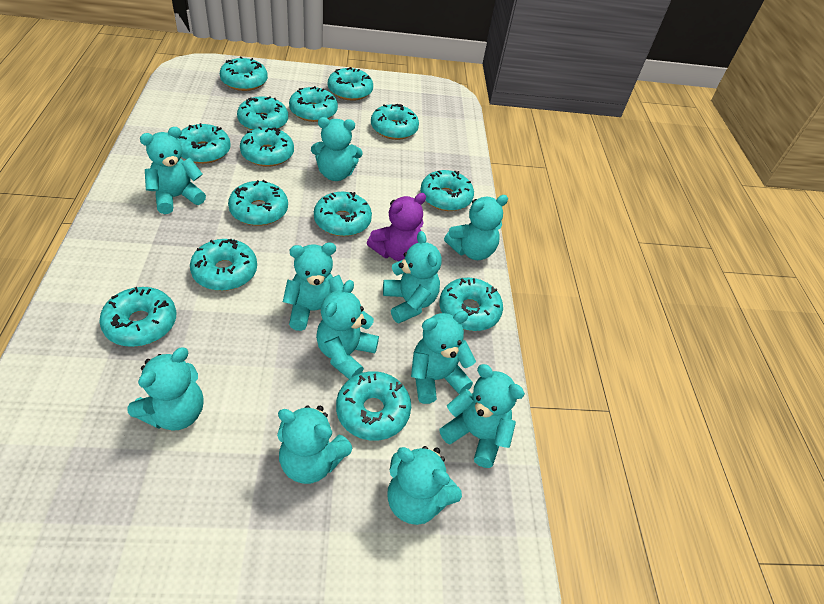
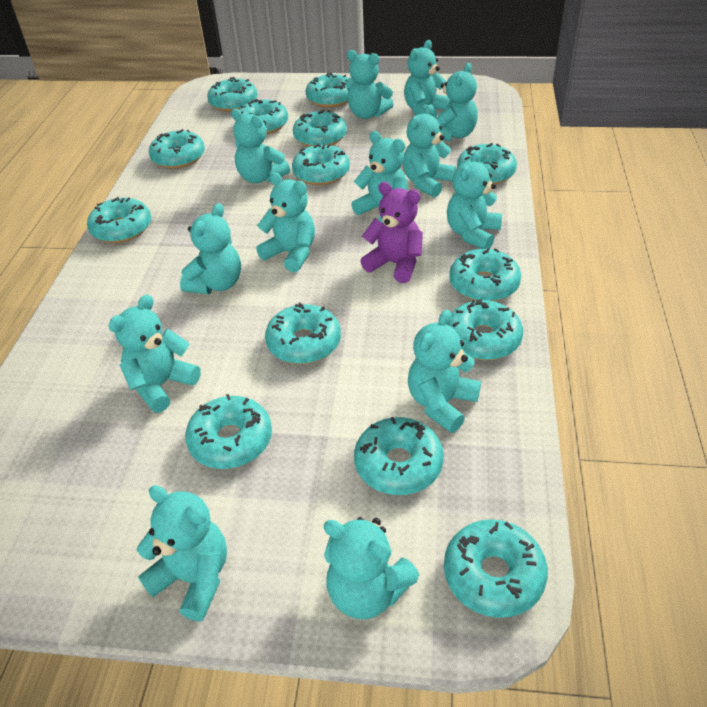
turquoise teddy bear: [127,347,204,431] [140,127,206,214] [277,406,352,484] [283,243,344,331] [311,117,362,181] [316,280,379,379] [383,231,442,323] [387,446,462,525] [411,311,476,404] [439,364,525,468] [444,195,508,260] = 11 -> [109,295,201,413] [137,485,227,621] [180,203,241,294] [231,109,290,183] [256,172,315,272] [324,517,419,619] [346,50,394,119] [351,131,408,223] [403,104,456,197] [404,40,450,118] [408,310,481,433] [436,63,478,141] [447,151,502,249] = 13

